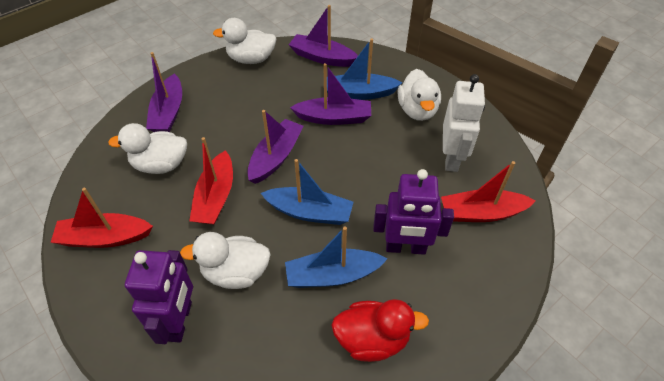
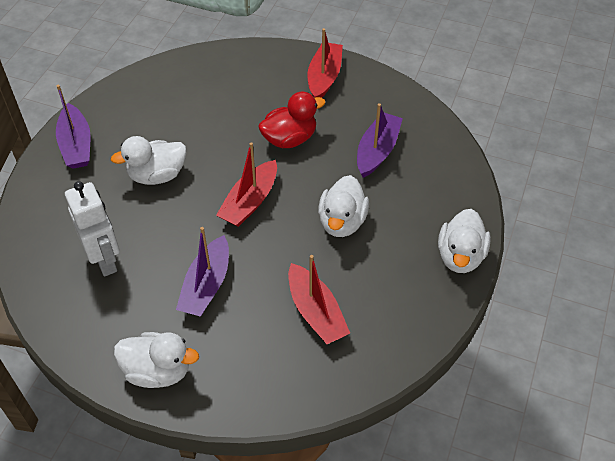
blue boat: [261,159,354,225] [285,226,387,288] [327,38,402,100] = 3 -> none = 0
purple boat: [146,52,182,132] [247,110,304,184] [289,5,358,67] [290,63,371,125] = 4 -> [56,85,90,169] [176,227,229,317] [357,103,403,178] = 3
purple robot: [125,250,193,344] [373,169,454,255] = 2 -> none = 0

